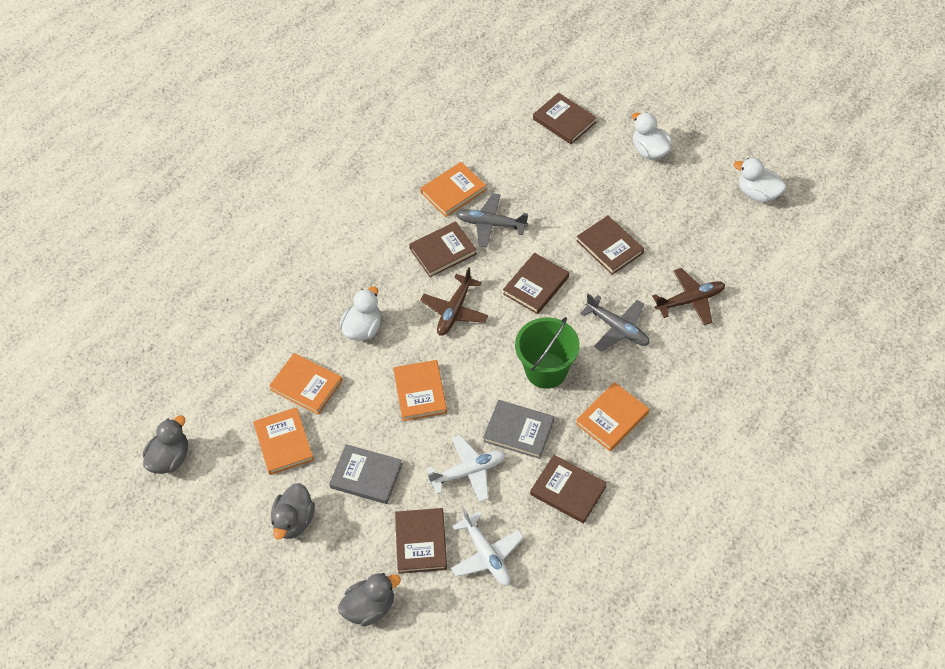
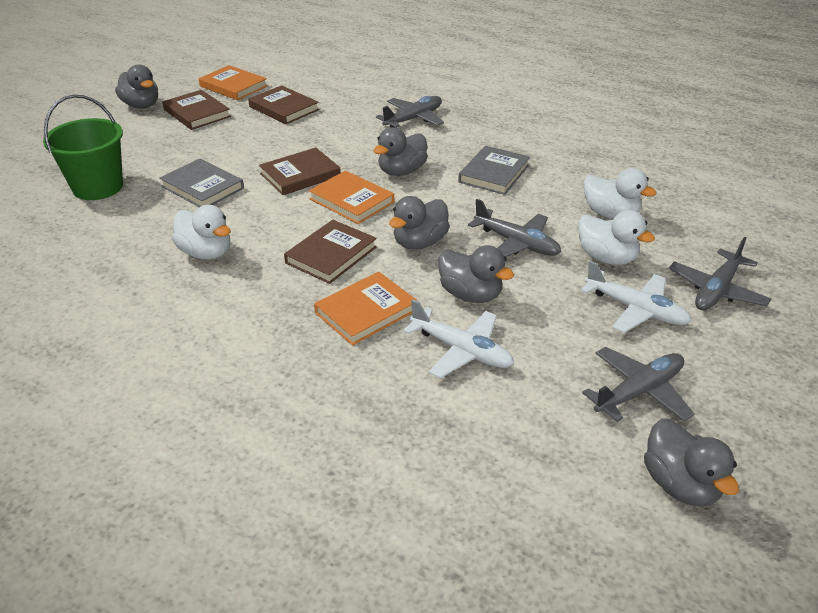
brown book: [395,508,447,574] [409,221,477,277] [503,253,569,314] [530,455,607,524] [533,93,597,144] [577,215,644,275] = 6 -> [162,90,231,130] [248,85,319,124] [259,148,341,195] [284,220,377,284] = 4
brown plane: [420,267,488,336] [652,268,725,325] = 2 -> none = 0
grey duck: [143,416,188,474] [271,483,315,540] [338,573,401,626] = 3 -> [115,64,158,109] [374,127,428,176] [389,196,450,250] [438,245,514,303] [644,419,739,507] = 5
grey plane: [456,193,528,248] [580,294,649,351] = 2 -> [376,96,444,128] [468,199,561,257] [582,347,694,422] [669,237,771,310] = 4
orange book: [253,407,314,475] [269,353,343,415] [393,360,447,421] [420,162,486,217] [576,382,649,451] = 5 -> [199,65,268,100] [309,171,394,224] [314,272,418,345] = 3

